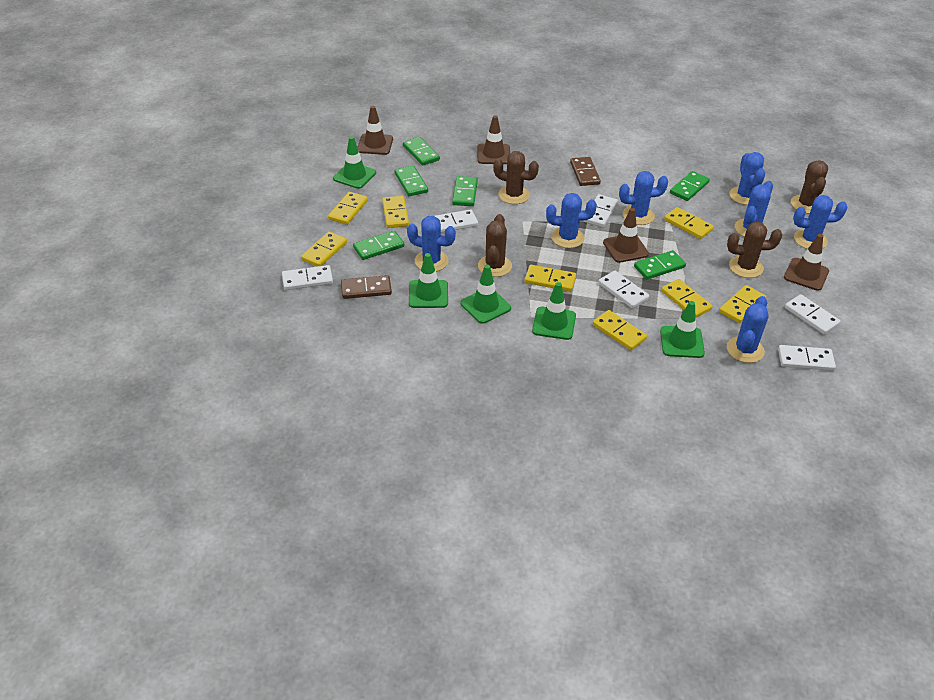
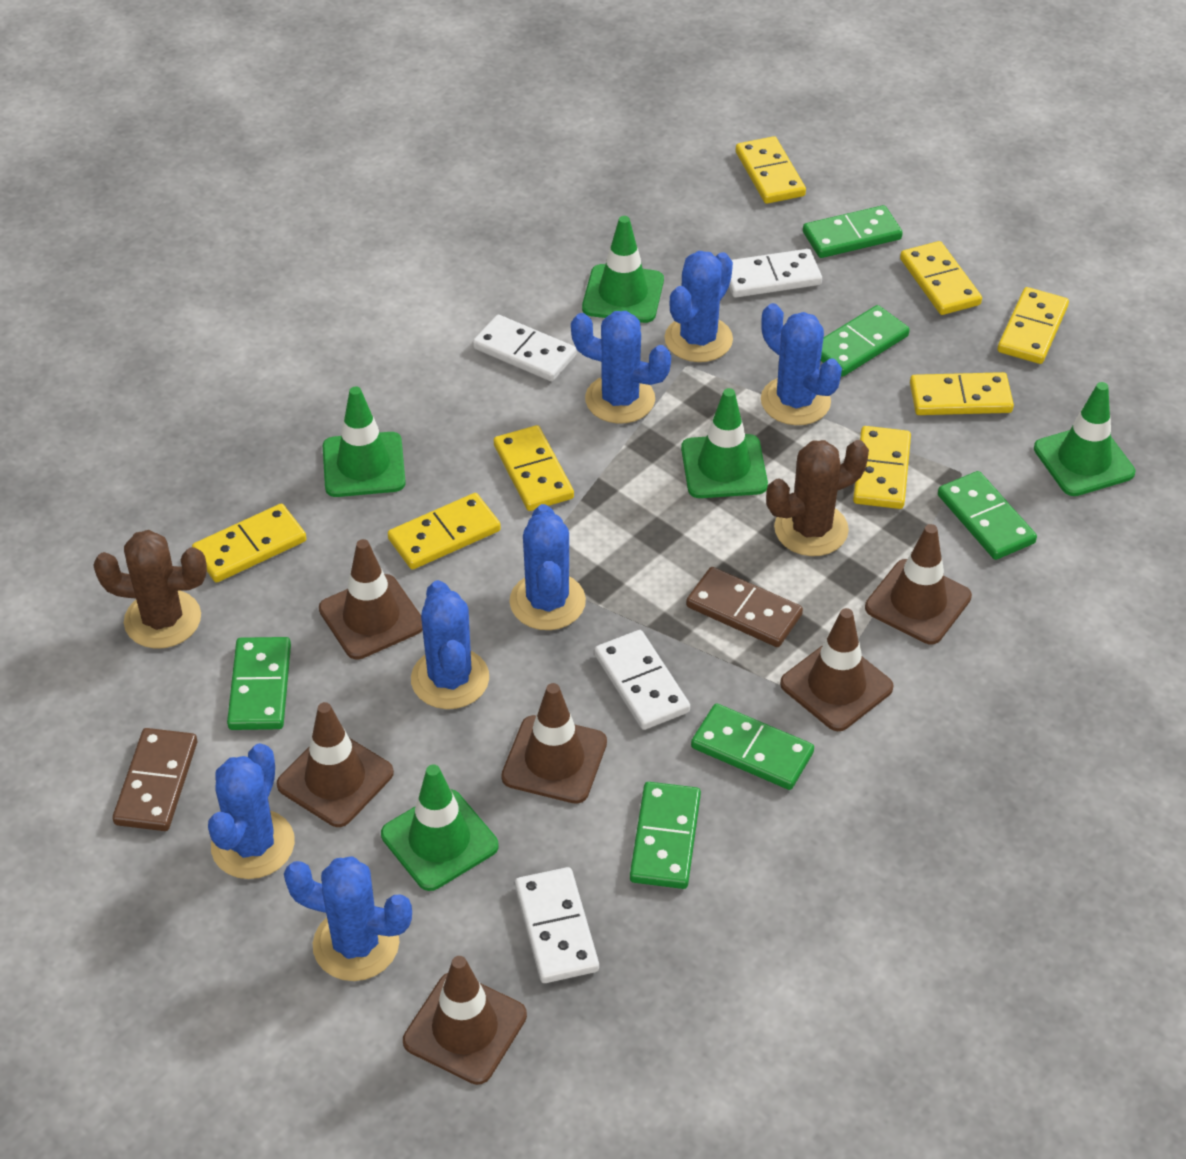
brown cactus: [478,214,512,277] [493,151,539,204] [727,222,782,278] [791,160,828,214] = 4 -> [93,530,207,649] [766,440,869,556] = 2
brown traffic cone: [357,106,393,155] [477,115,510,164] [603,208,649,263] [784,234,829,291] = 4 -> [277,702,394,827] [319,539,423,659] [403,956,527,1085] [501,683,607,804] [780,608,894,731] [865,524,972,644] = 6
white domino: [282,265,333,290] [435,209,478,233] [583,194,618,227] [598,271,649,309] [778,345,836,371] [785,294,841,334] = 6 -> [473,315,577,381] [515,867,599,983] [594,630,690,730] [729,249,822,298] = 4

